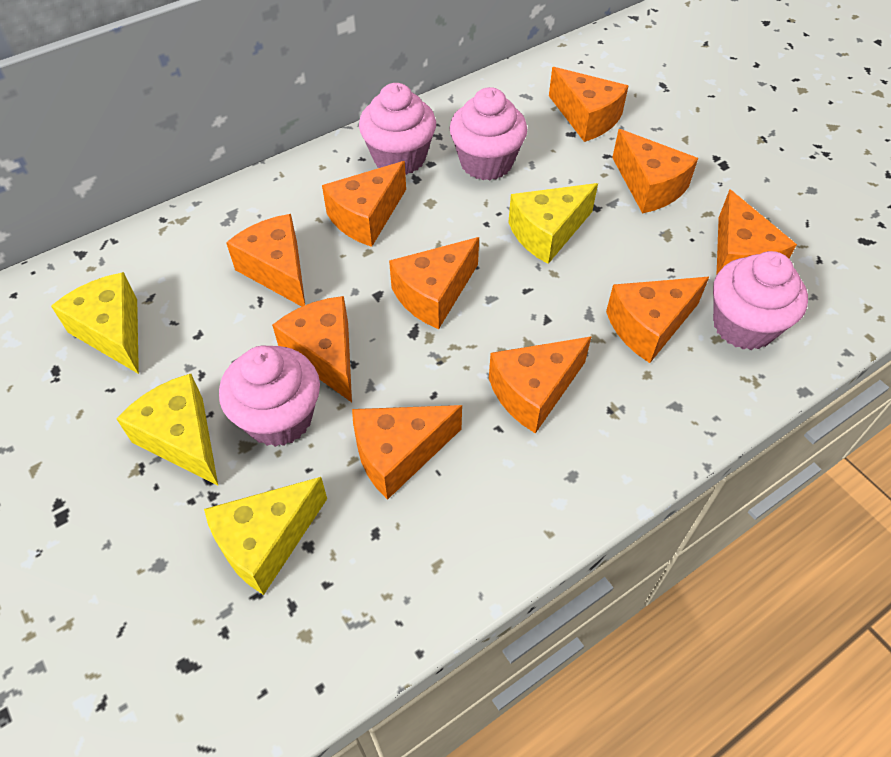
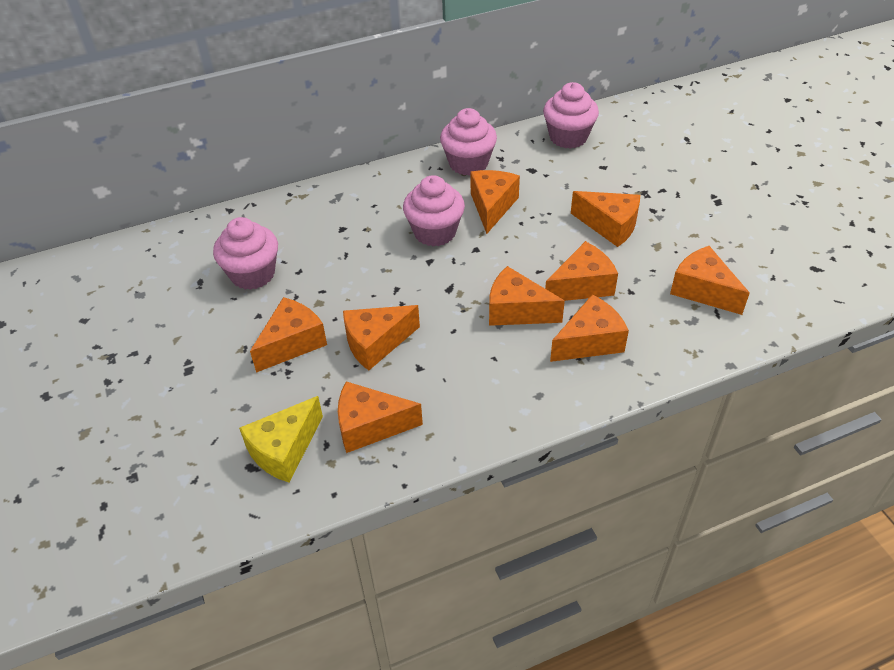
orange cheese: [226,214,305,307] [272,296,352,402] [322,161,406,247] [352,405,462,500] [389,237,479,329] [489,337,591,434] [549,67,628,142] [606,277,709,363] [612,129,698,213] [717,189,797,274] = 10 -> [250,297,327,373] [338,382,423,453] [343,305,420,371] [471,170,520,234] [489,266,565,326] [545,241,618,301] [550,294,629,362] [571,191,640,247] [670,246,750,315] = 9
yellow cheese: [51,272,139,374] [116,374,218,486] [204,477,327,595] [508,183,598,264] = 4 -> [239,396,323,483] = 1

